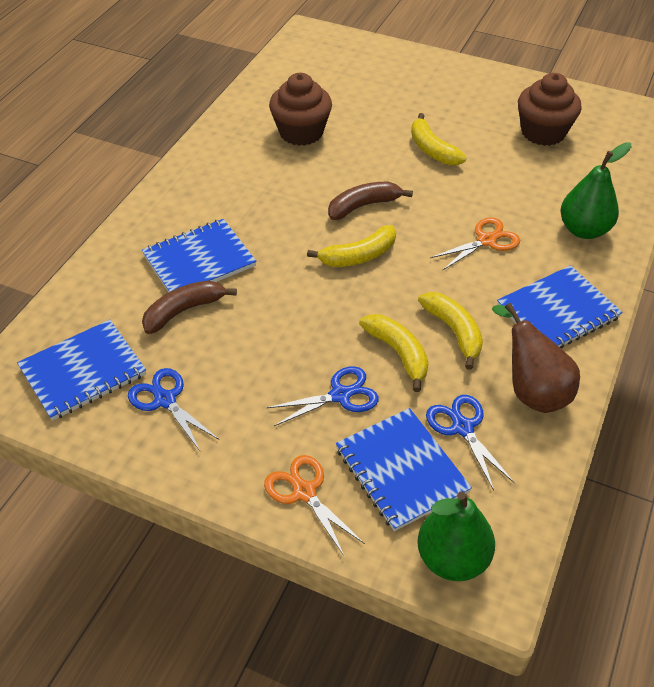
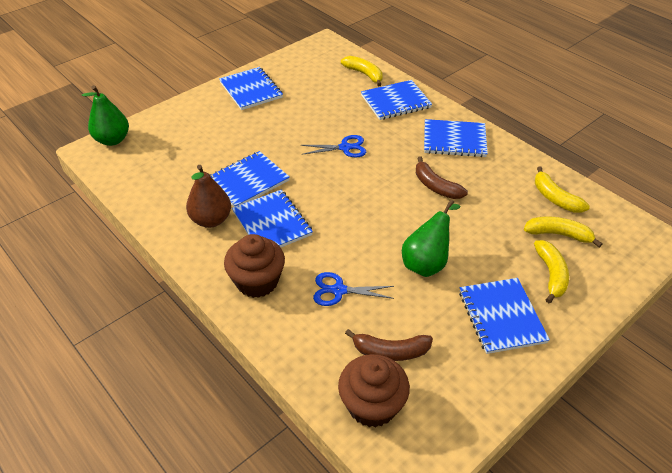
blue notebook: [17,320,146,421] [142,219,257,292] [336,408,472,531] [497,265,623,348] = 4 -> [210,151,290,207] [219,67,283,110] [232,190,313,248] [361,80,432,120] [424,119,488,157] [459,278,550,354] = 6
blue scissors: [128,368,219,451] [266,366,379,426] [426,395,515,491] = 3 -> [301,135,366,157] [313,272,394,306] = 2
orange scissors: [264,455,365,557] [430,217,520,271] = 2 -> none = 0

